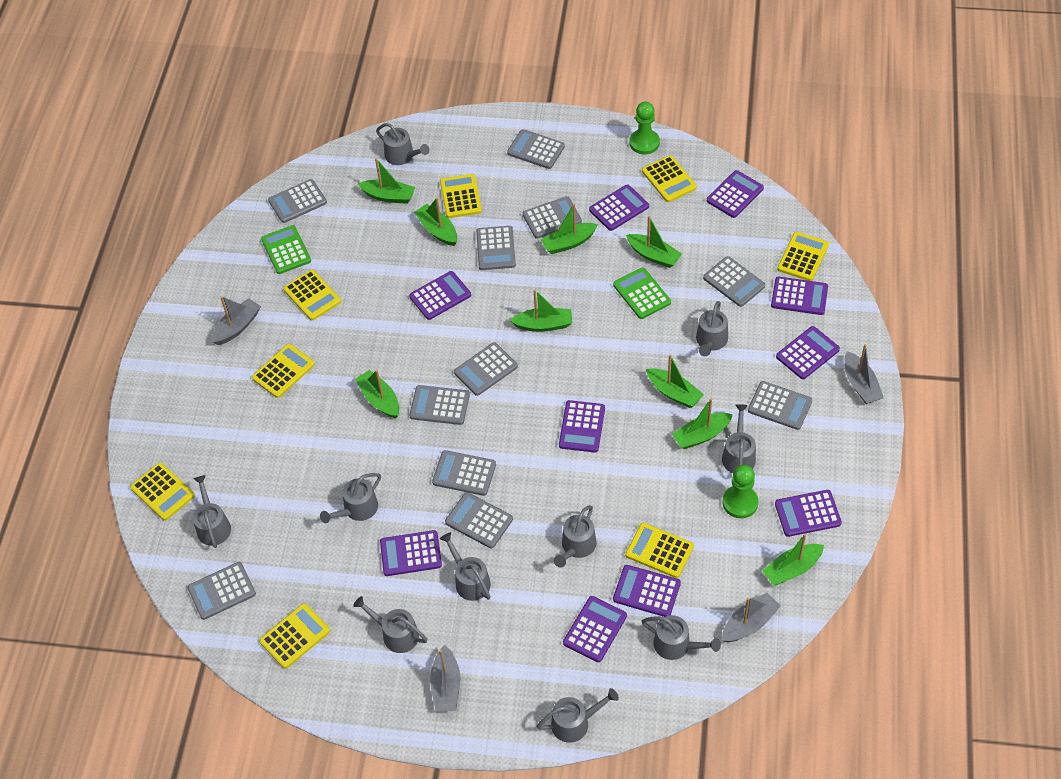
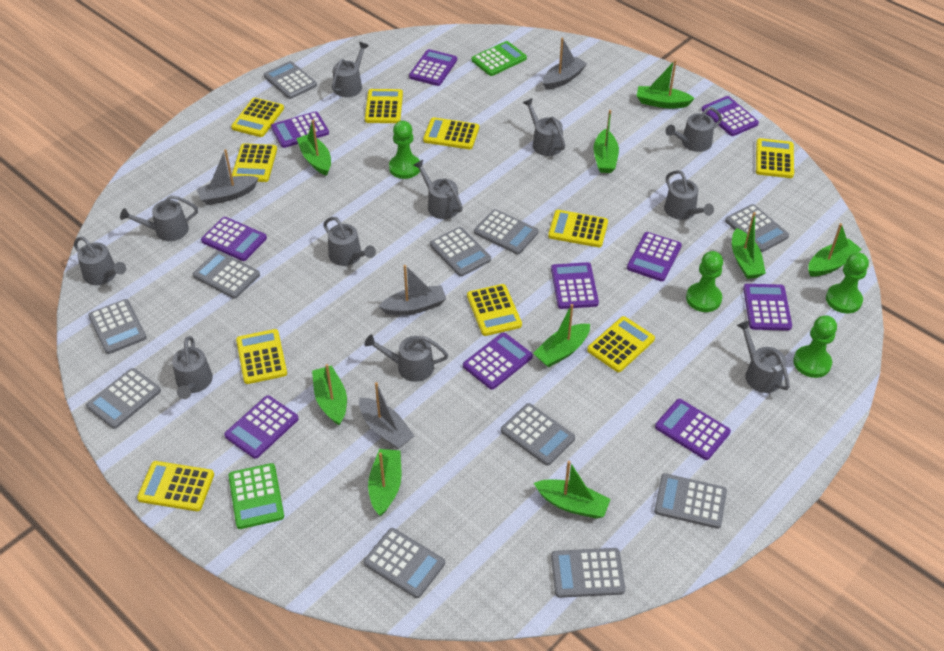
green pawn: [629,102,660,154] [723,465,758,518] = 2 -> [389,121,420,179] [686,251,723,312] [793,315,837,378] [826,252,869,313] = 4
grey watering can: [193,475,231,548] [320,473,381,523] [353,596,427,653] [376,123,429,165] [440,532,491,601] [537,688,619,743] [554,505,597,568] [642,615,721,660] [696,301,728,356] [722,404,756,473] = 10 -> [74,237,126,285] [120,195,198,241] [172,336,213,399] [323,217,376,266] [332,42,369,97] [364,334,448,382] [413,160,463,219] [523,98,565,156] [664,170,714,220] [665,107,722,152] [737,321,790,393] = 11
yellow calculator: [130,463,195,521] [252,344,315,398] [259,603,330,669] [283,270,341,320] [440,174,482,218] [625,523,694,578] [642,155,697,202] [777,232,829,281] = 8 -> [137,461,214,511] [231,98,284,137] [232,143,277,182] [236,329,287,384] [365,89,403,123] [423,117,479,149] [467,284,522,336] [548,210,608,247] [587,316,655,372] [756,138,794,178] = 10

